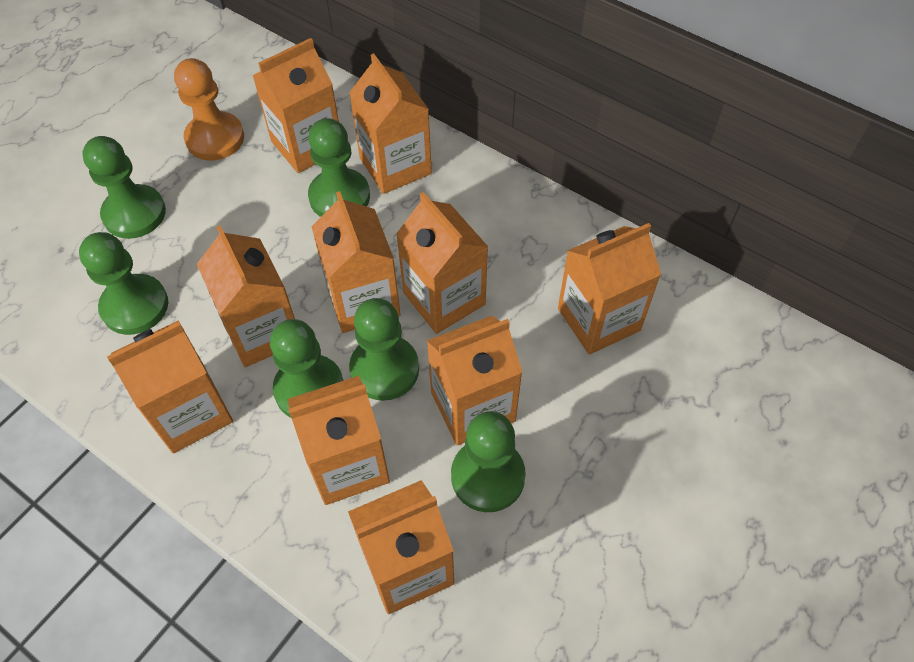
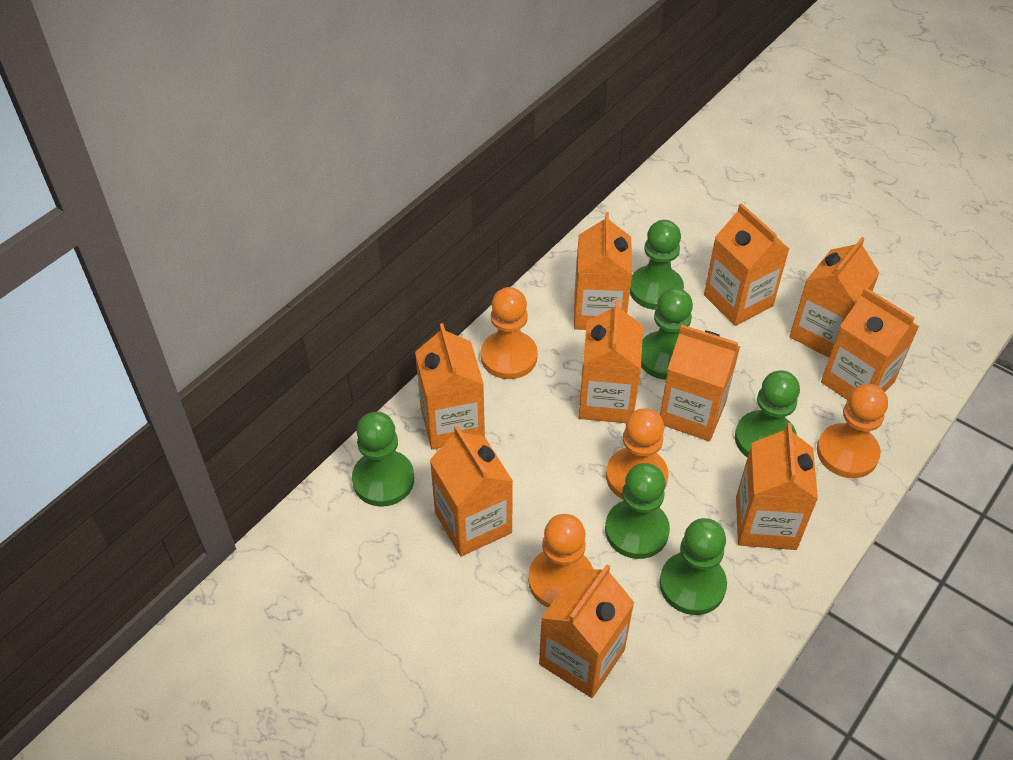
orange pawn: [174,58,244,161] = 1 -> [481,287,538,379] [528,514,593,608] [606,408,669,499] [817,384,888,478] = 4

